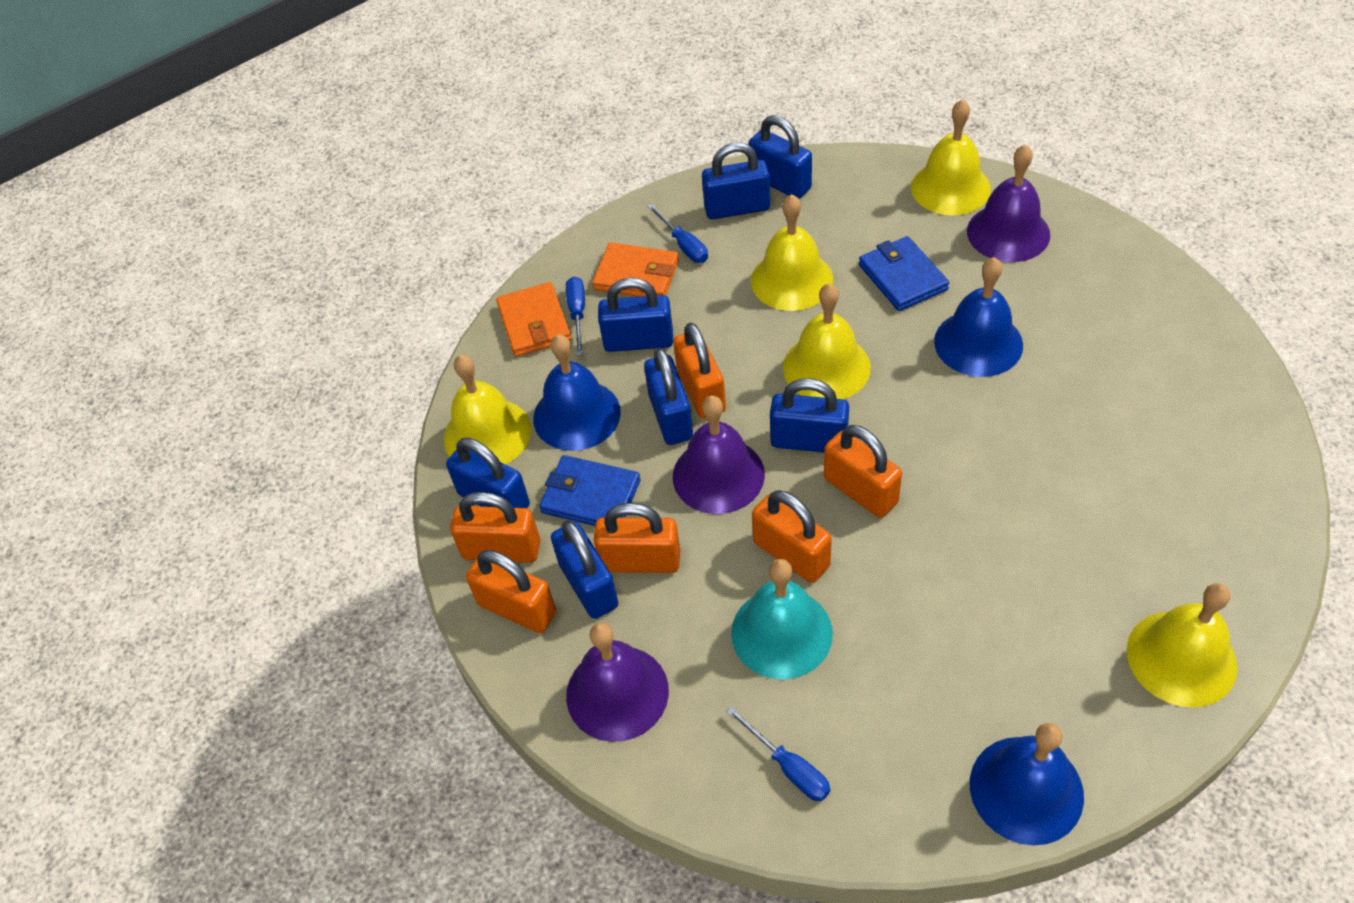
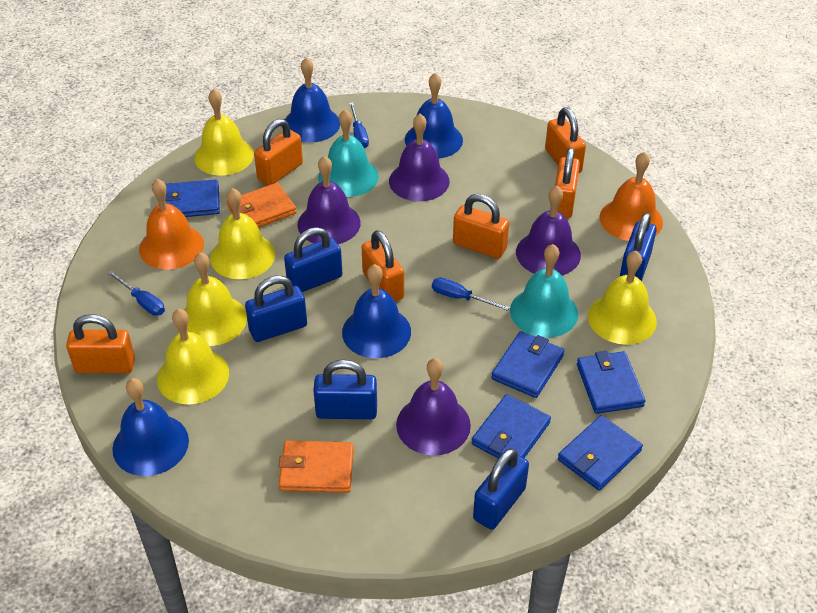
blue bell: [533,334,621,451] [934,257,1023,377] [970,723,1084,845] = 3 -> [112,378,189,476] [285,57,340,143] [342,264,411,358] [405,73,463,159] = 4
blue padlock: [446,438,530,508] [551,520,618,619] [598,278,673,352] [644,348,693,445] [702,142,770,219] [748,115,812,199] [770,378,849,452] = 7 -> [245,275,307,342] [284,227,343,292] [313,360,377,419] [473,448,529,530] [620,213,657,281] = 5
blue wallet: [539,455,641,526] [859,236,949,311] = 2 -> [165,179,220,217] [472,394,551,459] [491,331,564,398] [558,415,643,491] [577,351,646,414] = 5
orange bell: none = 0 -> [139,179,204,269] [600,152,663,241] = 2
purple bell: [566,622,669,742] [673,396,765,514] [967,144,1050,262] = 3 -> [298,156,361,244] [389,114,450,201] [396,358,471,456] [516,186,581,275] = 4
turquoise bell: [731,559,833,680] = 1 -> [318,109,379,197] [510,244,578,338] = 2

